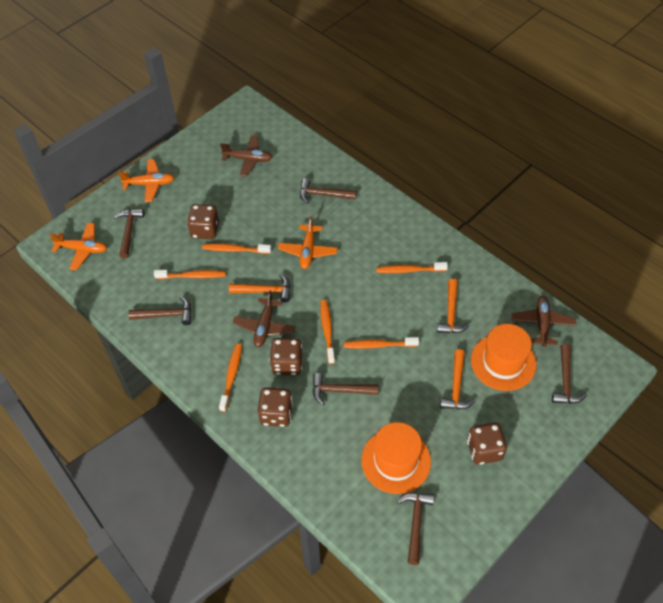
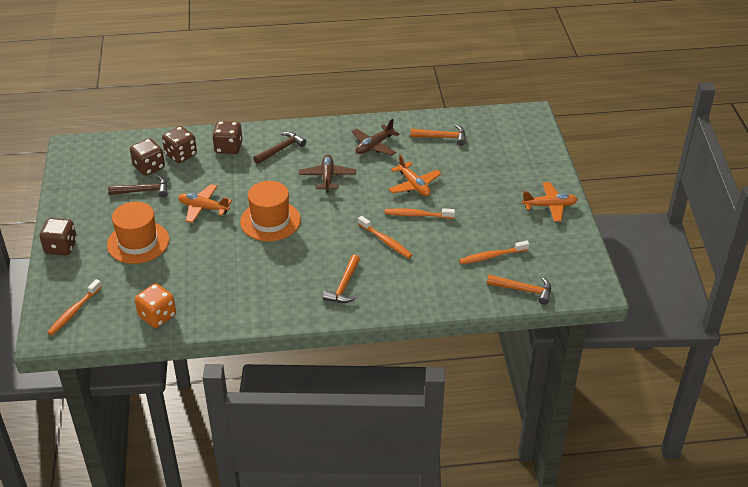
brown hammer: [114,209,144,258] [128,297,191,325] [300,178,356,204] [313,373,379,405] [397,493,434,565] [552,344,587,404] = 6 -> [108,175,168,198] [253,132,307,164] = 2
brown plane: [220,135,273,177] [233,290,296,348] [512,296,576,347] = 3 -> [299,154,356,193] [352,119,399,156] = 2
orange dice: none = 0 -> [135,284,176,328] = 1
orange toothbrush: [154,270,226,279] [202,243,271,254] [219,344,242,412] [320,300,335,364] [344,337,419,349] [376,262,448,273] = 6 -> [47,279,102,335] [358,216,412,258] [385,208,455,219] [459,241,529,264] = 4

